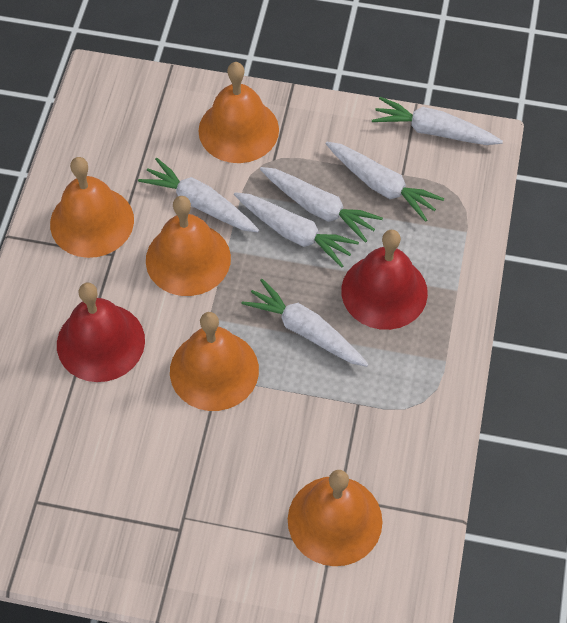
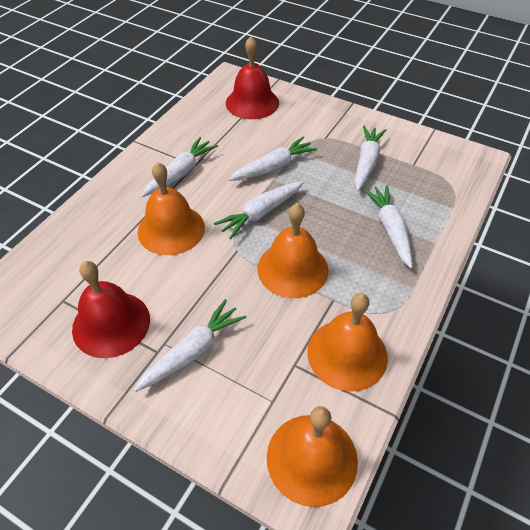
orange bell: [50,157,134,258] [146,196,231,296] [170,312,259,411] [198,62,279,163] [288,470,382,566] = 5 -> [138,162,205,255] [258,203,329,298] [267,406,358,507] [307,293,388,392] = 4

